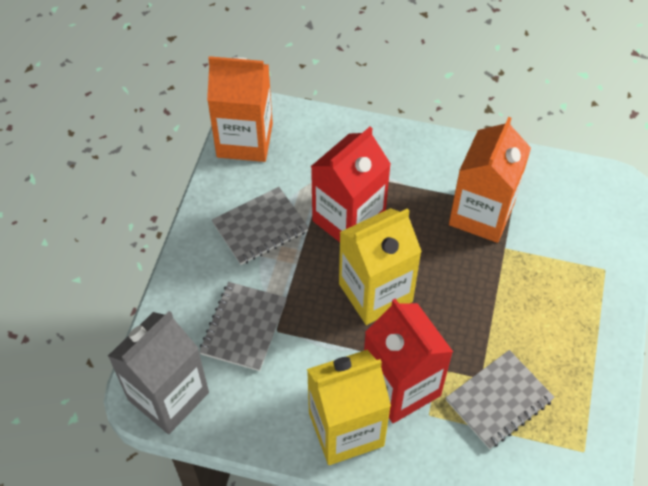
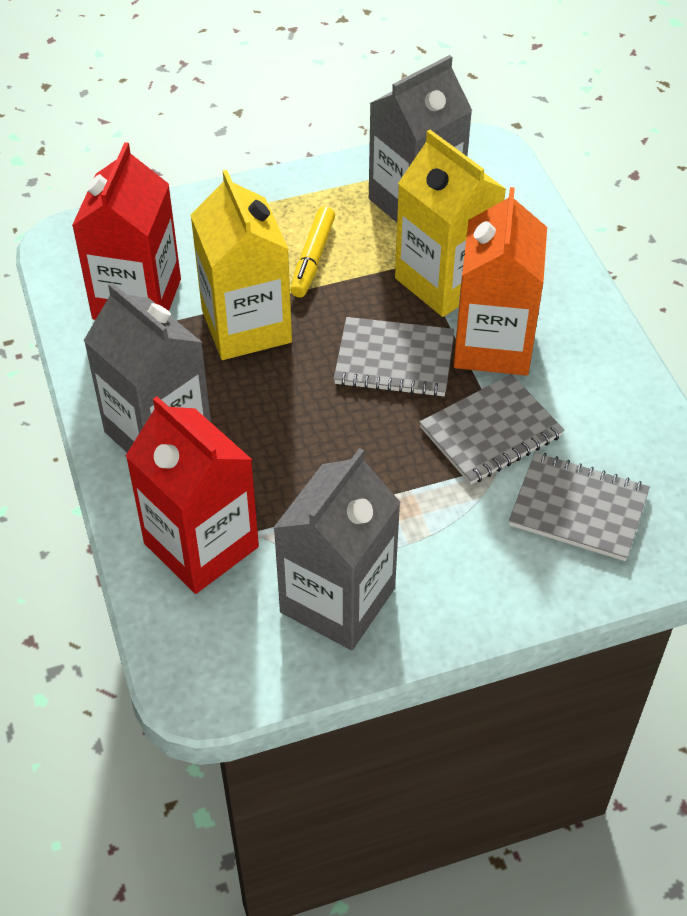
grey carton: [108,311,209,434] = 1 -> [83,283,211,452] [273,448,401,650] [369,55,472,223] = 3
orange carton: [207,56,273,162] [449,117,531,243] = 2 -> [453,187,547,376] = 1
yellow marker: none = 0 -> [290,207,335,297] = 1

